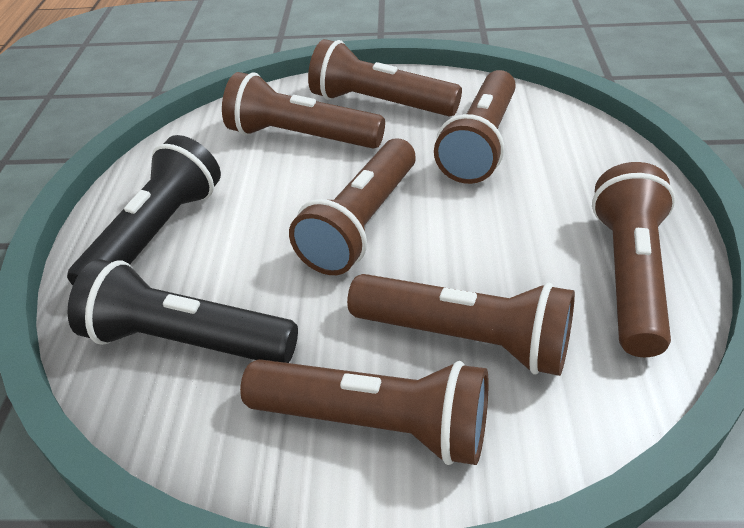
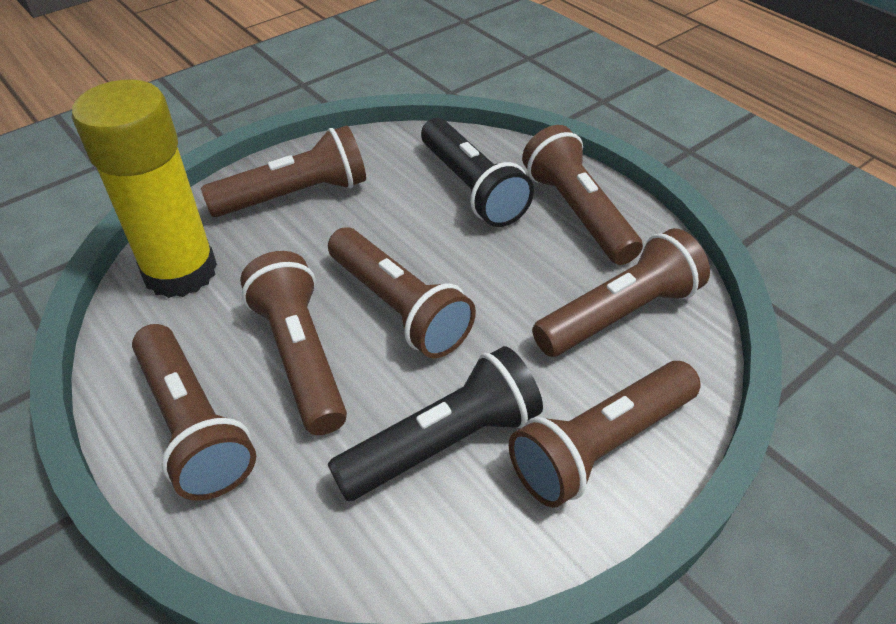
yellow glue stick: none = 0 -> [72,80,217,298] = 1

